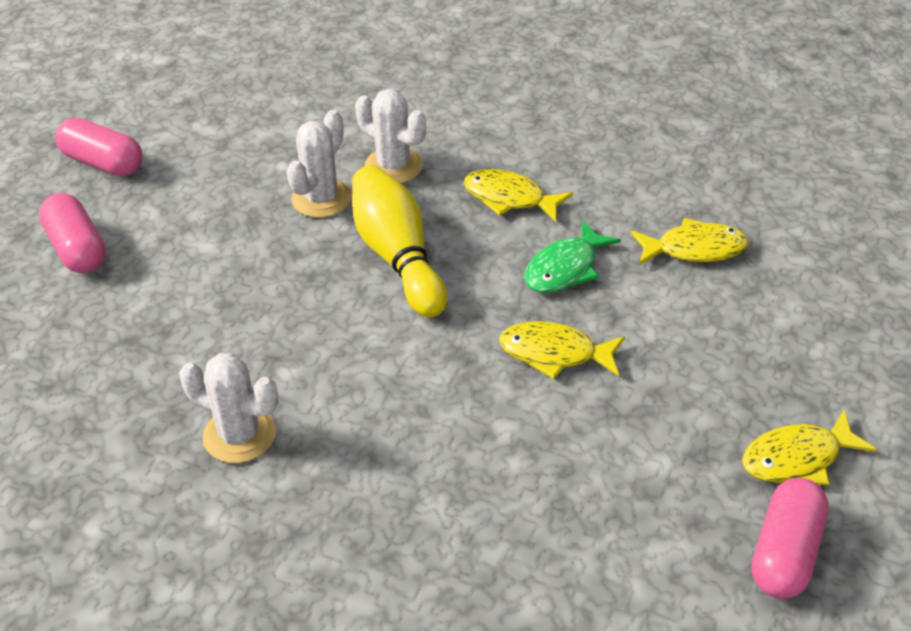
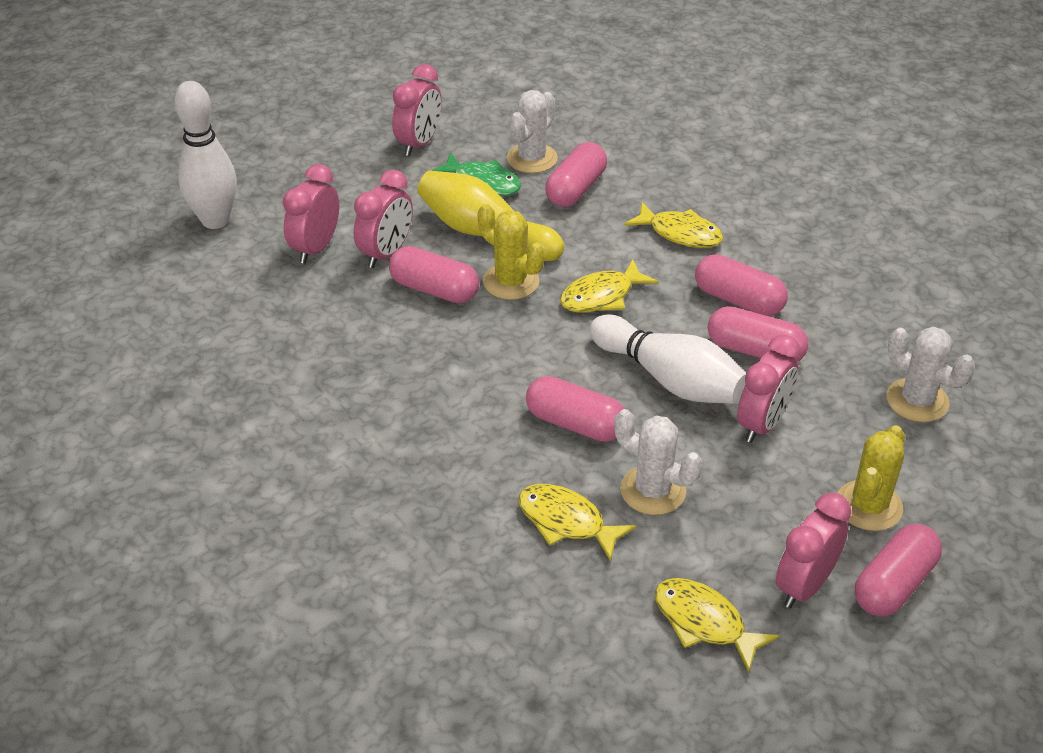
pink capsule: [39,193,106,273] [55,118,143,176] [752,478,829,599] = 3 -> [389,246,479,303] [526,376,624,442] [545,142,607,207] [695,254,788,316] [708,306,809,362] [855,524,942,617] = 6
pink clock: none = 0 -> [283,164,339,264] [354,169,413,268] [392,64,442,156] [737,334,801,443] [776,493,851,608] = 5
white bowling pin: none = 0 -> [174,81,237,229] [590,314,746,404] = 2
yellow cactus: none = 0 -> [477,204,545,300] [838,425,905,531] = 2

